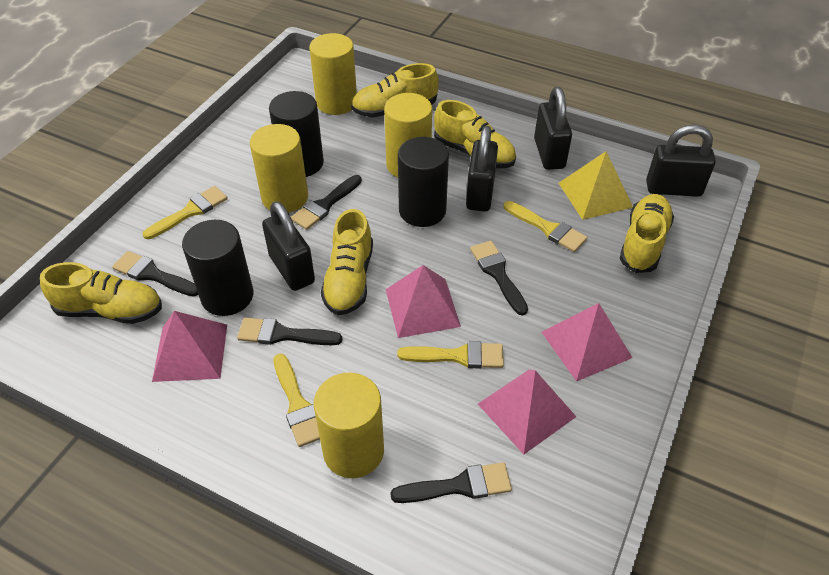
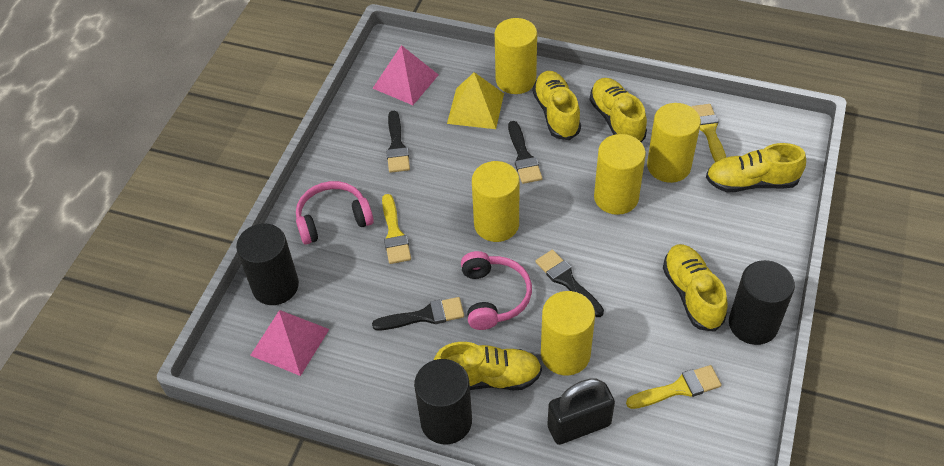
black brush: [112,251,198,297] [237,318,342,345] [291,175,362,230] [390,462,512,503] [470,241,528,316] = 5 -> [372,297,464,330] [386,110,410,173] [508,121,543,184] [535,250,604,317] = 4
black padlock: [262,201,315,291] [466,126,498,211] [534,87,572,170] [646,125,716,197] = 4 -> [548,378,615,445] = 1
pink headphones: none = 0 -> [296,181,374,245] [461,251,532,330] = 2
pink pyramid: [152,311,227,382] [386,265,461,338] [478,369,576,454] [542,303,633,382] = 4 -> [250,310,329,376] [372,45,438,105] = 2
yellow brush: [142,186,228,239] [273,354,320,447] [397,341,504,368] [504,201,587,252] = 4 -> [382,194,411,264] [626,365,721,409] [691,104,726,162] = 3
yellow cylinder: [250,124,308,213] [309,33,357,115] [314,373,384,478] [384,93,432,177] = 4 -> [472,161,519,242] [495,18,537,94] [541,291,595,375] [594,134,646,215] [647,103,701,183] = 5

